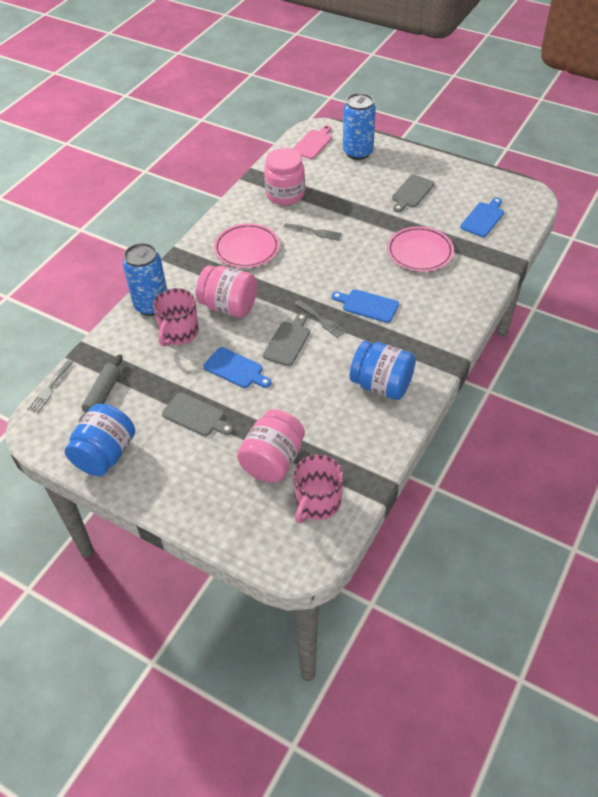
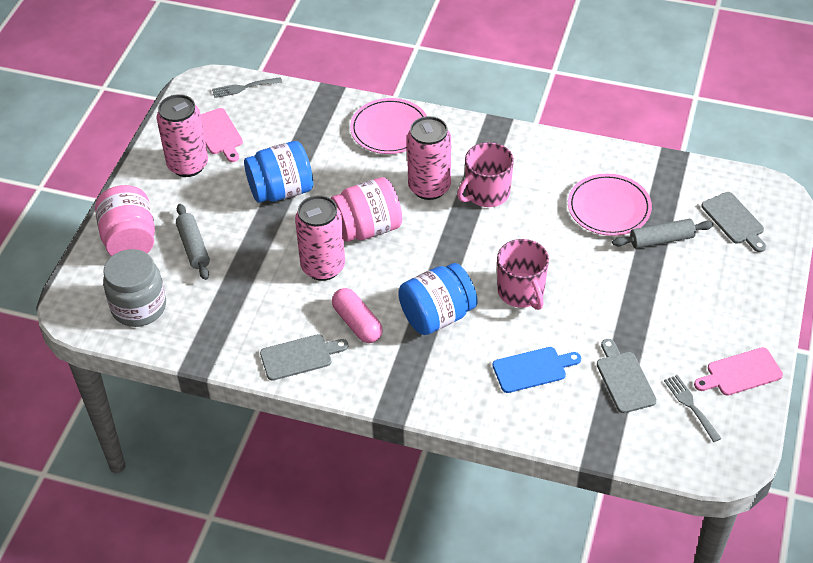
blue can: [123,243,167,316] [343,93,376,160] = 2 -> none = 0
blue cutting board: [203,347,271,388] [331,289,399,323] [460,198,504,237] = 3 -> [493,347,581,393] = 1
grey fork: [27,360,73,413] [284,223,342,241] [294,300,346,338] = 3 -> [212,77,282,98] [664,375,722,442] = 2
grey jar: none = 0 -> [103,249,166,327] = 1
grey rolling pin: [79,354,123,422] = 1 -> [176,204,210,280] [612,219,713,249] = 2
pink can: none = 0 -> [157,94,208,177] [295,195,345,281] [407,116,451,200] = 3
pink capsule: none = 0 -> [332,288,383,343] = 1
pink cutting board: [293,125,332,159] = 1 -> [200,108,243,162] [694,347,783,396] = 2
pink jar: [196,265,257,318] [237,409,305,483] [264,148,305,205] = 3 -> [95,185,155,256] [331,177,402,242] = 2

